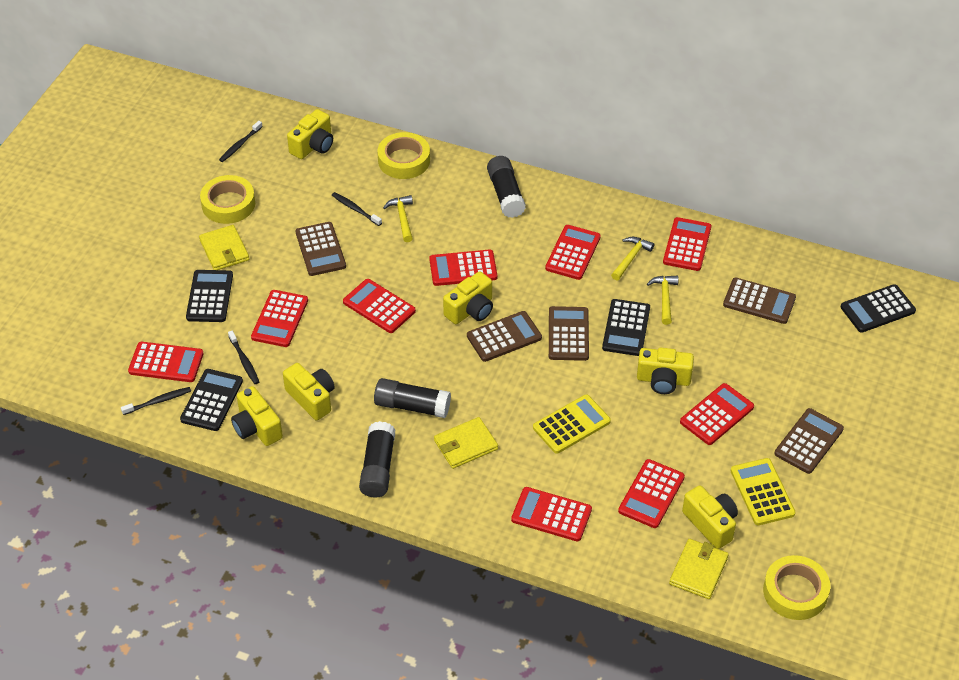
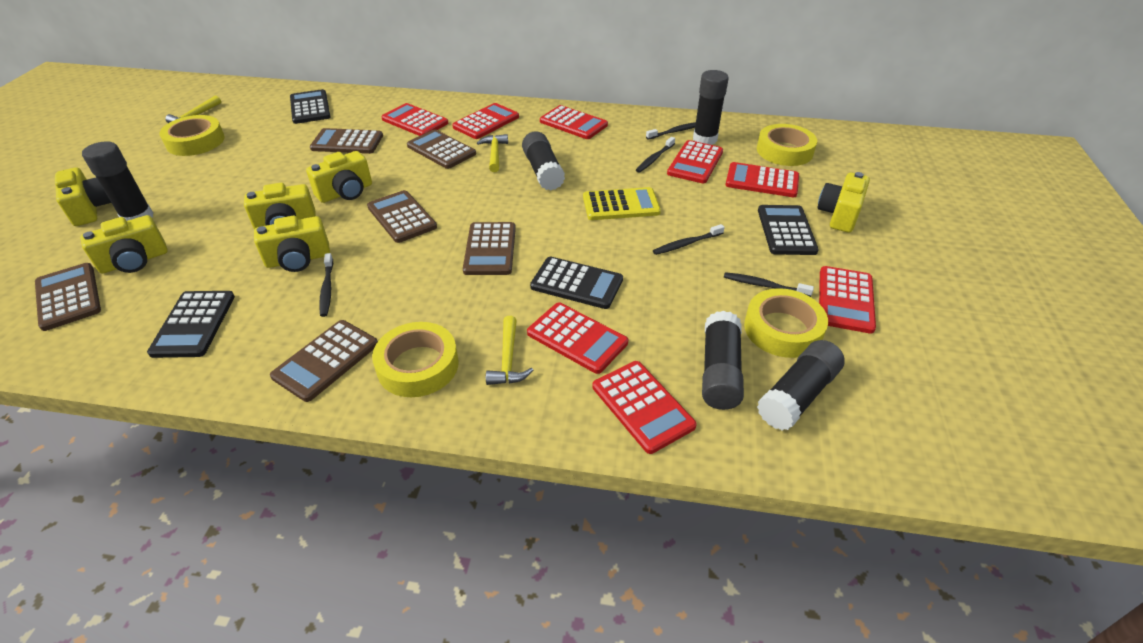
black glue stick: [359,421,396,498] [374,378,451,418] [487,156,526,218] = 3 -> [82,141,154,221] [522,131,565,191] [693,70,729,145] [702,311,744,410] [757,340,845,430] = 5
black toothbrush: [121,387,191,415] [219,121,263,162] [228,331,259,384] [332,192,382,226] = 4 -> [319,253,333,317] [636,137,675,173] [646,122,696,140] [653,224,725,255] [724,272,814,297] = 5
brown calculator: [295,222,346,276] [467,311,542,362] [549,306,589,361] [723,277,796,324] [774,408,844,474] = 5 -> [35,263,101,331] [270,320,378,402] [310,128,383,154] [367,190,437,243] [407,129,476,169] [463,222,516,275] = 6
red calculator: [128,342,204,382] [251,290,308,347] [343,279,416,333] [429,250,497,286] [511,487,592,541] [545,225,601,280] [618,459,685,528] [663,217,711,271] [680,383,754,445] = 9 -> [381,103,448,136] [452,103,519,139] [527,302,628,374] [540,105,608,139] [593,361,697,454] [667,140,723,183] [725,162,799,197] [819,266,876,334] = 8
yellow calculator: [533,394,611,454] [731,458,795,525] = 2 -> [583,187,661,220] = 1
yellow tape: [200,175,255,224] [377,132,430,179] [763,555,830,620] = 3 -> [159,115,225,156] [372,322,459,397] [744,288,828,358] [757,124,817,166] = 4
yellow wallet: [199,225,249,270] [434,417,498,469] [669,539,729,599] = 3 -> none = 0

